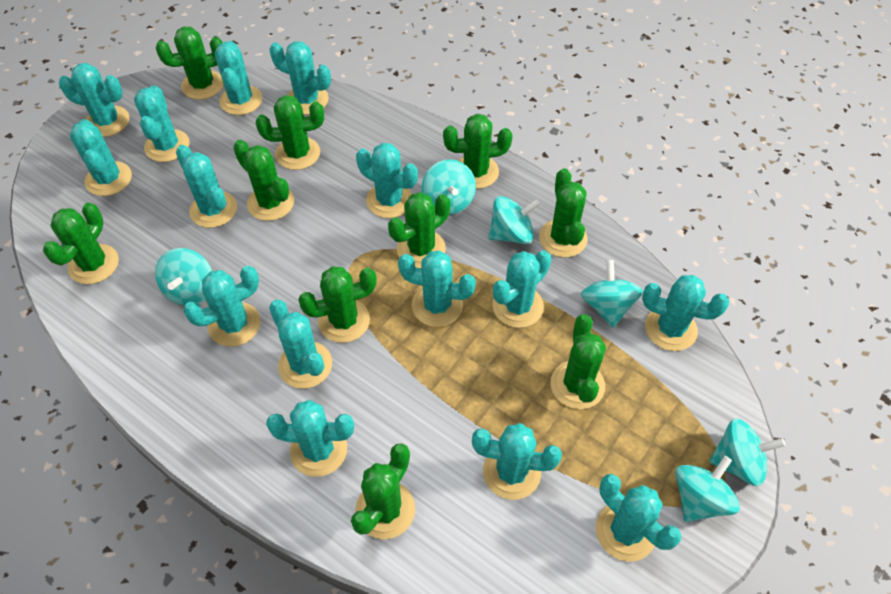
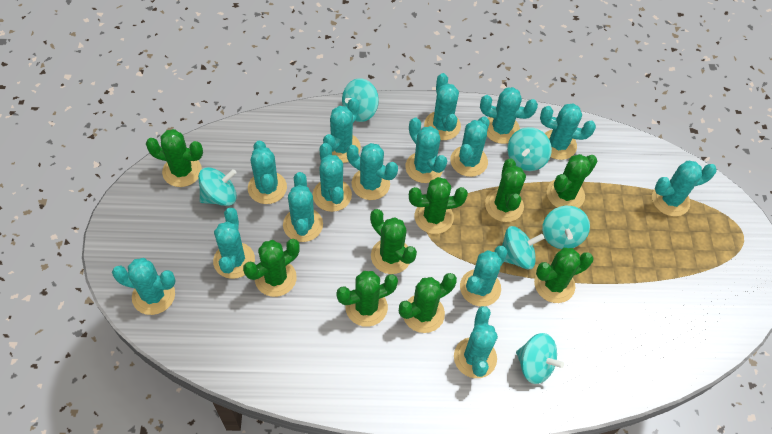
green cactus: [43,203,119,284] [156,27,223,100] [233,140,294,221] [256,95,324,170] [298,267,377,343] [351,443,415,540] [388,192,450,268] [443,114,513,189] [539,168,588,257] [550,314,606,409] = 10 -> [146,129,203,187] [243,239,299,297] [336,271,398,327] [370,209,417,274] [399,273,457,333] [409,177,468,234] [485,159,526,222] [534,248,593,303] [547,154,597,208] = 9

